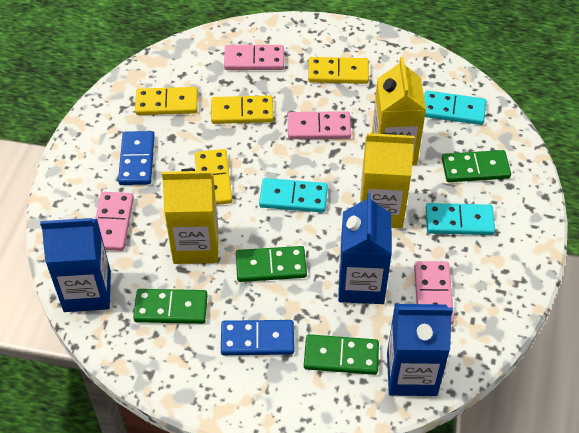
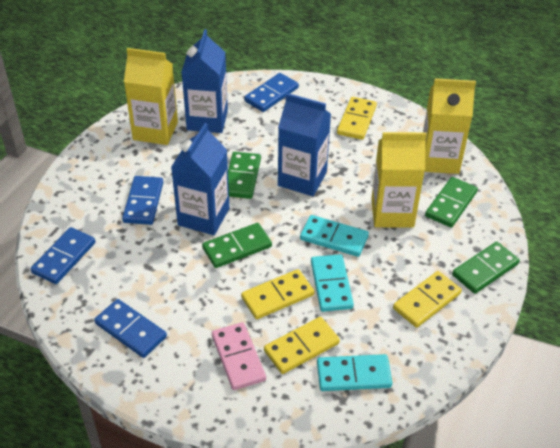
blue domino: [118,131,155,185] [221,320,294,355] = 2 -> [30,227,95,284] [94,299,167,358] [122,176,163,225] [244,73,299,112] = 4
pink domino: [95,192,134,251] [224,45,284,70] [288,111,351,139] [414,261,454,325] = 4 -> [212,322,266,390] = 1

